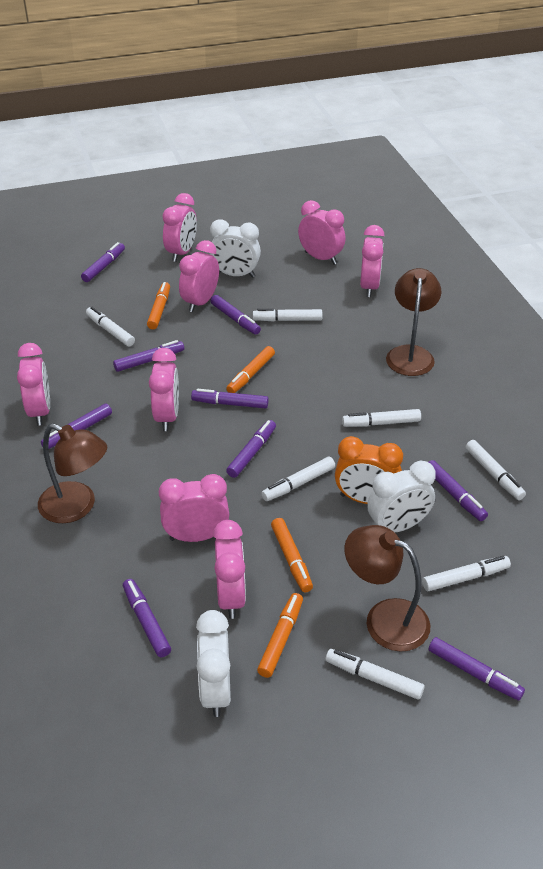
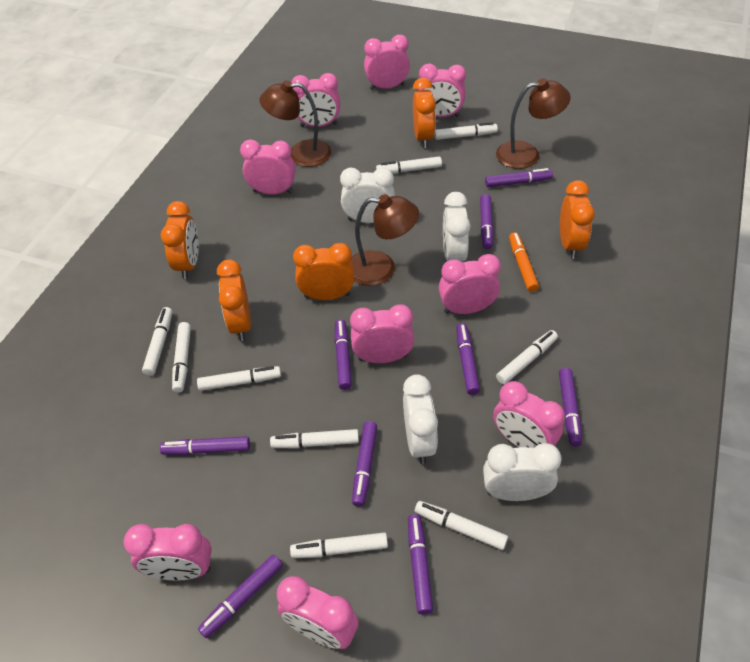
orange clock: [335,436,403,504] = 1 -> [161,201,199,279] [217,260,251,341] [293,243,354,300] [413,77,436,148] [560,180,595,259] = 5
orange marker: [147,282,170,329] [226,346,275,393] [257,593,303,678] [271,518,313,592] = 4 -> [509,232,539,292] = 1
pink clock: [17,343,50,426] [149,348,179,431] [159,474,229,542] [162,193,197,262] [179,240,219,312] [213,520,246,619] [298,200,346,265] [360,225,384,297] = 8 -> [123,524,212,581] [240,139,296,195] [277,576,359,649] [291,73,340,127] [350,304,414,363] [364,35,410,90] [419,64,466,117] [439,254,501,314] [493,381,565,448] = 9
white clock: [196,610,231,717] [210,219,261,278] [367,461,436,532] = 3 -> [340,168,395,223] [403,374,438,464] [443,192,471,262] [483,443,561,501] = 4
white marker: [86,307,135,347] [253,308,322,321] [261,457,335,501] [326,649,425,700] [342,409,421,427] [422,556,511,591] [465,440,526,500] = 7 -> [142,307,172,376] [172,322,191,393] [197,366,281,391] [270,429,359,448] [290,532,388,558] [376,156,442,174] [415,501,508,550] [434,122,498,140] [496,330,558,385] = 9

